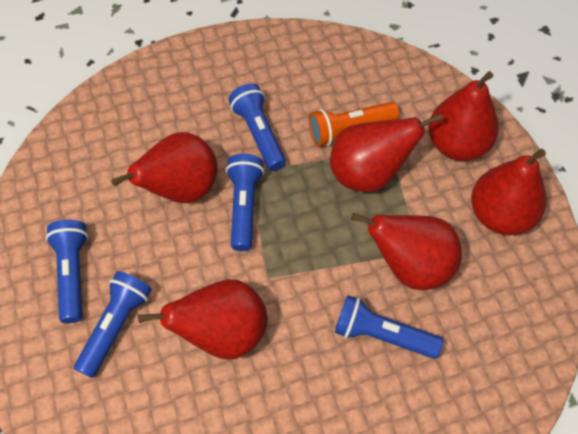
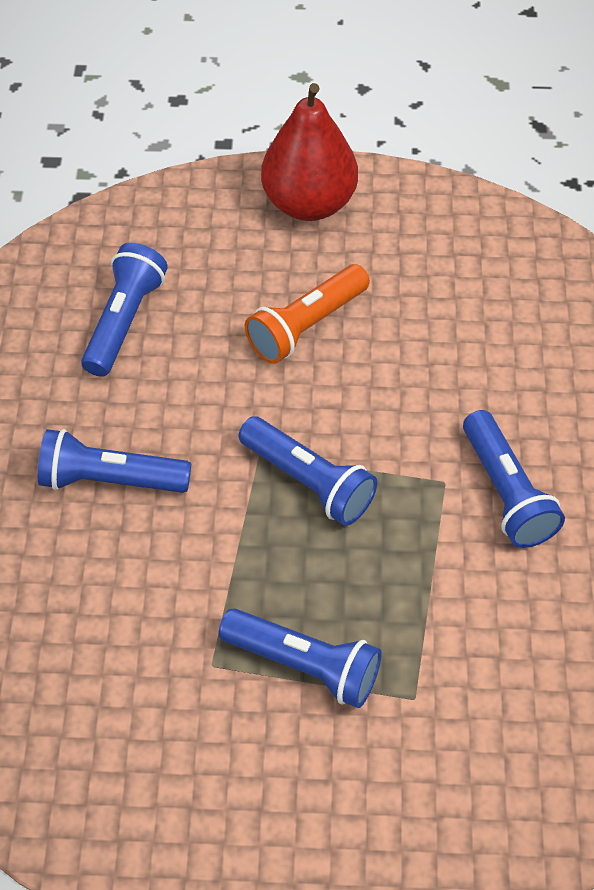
red pear: [111,132,218,203] [138,279,268,360] [330,113,443,192] [351,213,462,290] [429,71,499,161] [471,149,546,235] = 6 -> [261,83,358,221] = 1

